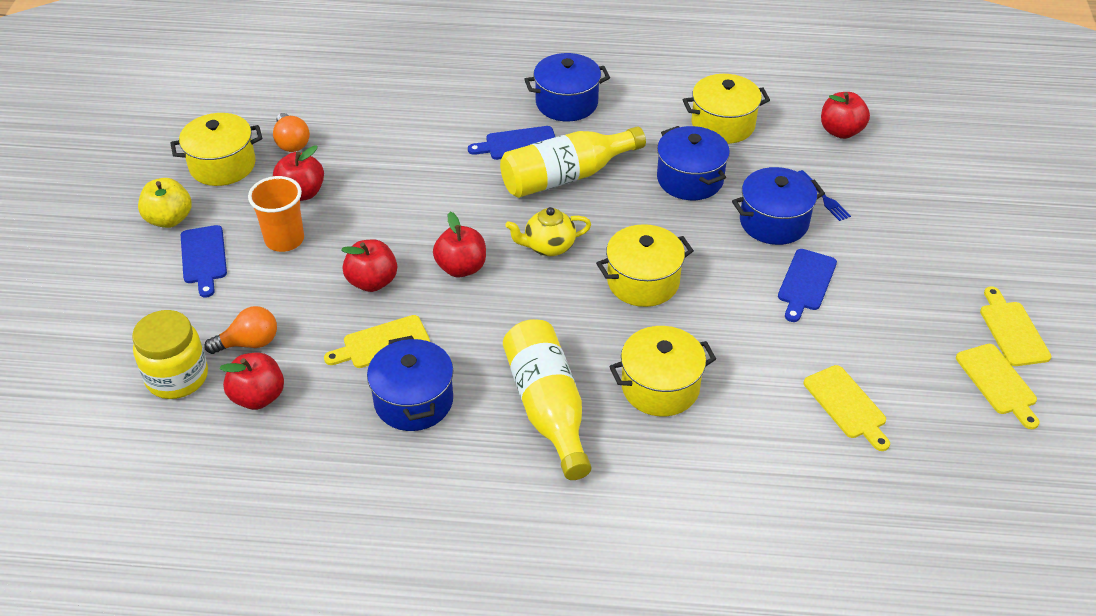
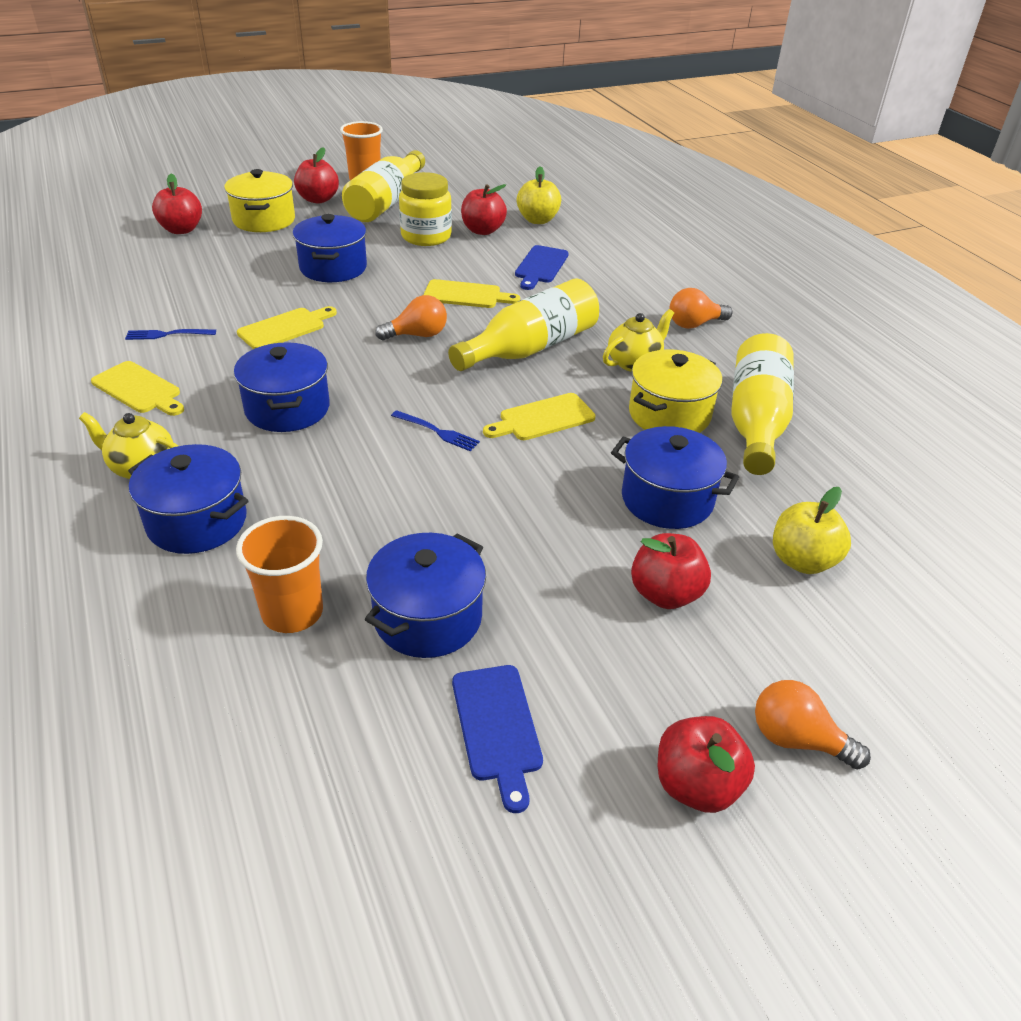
blue cutting board: [181,225,227,298] [468,126,555,160] [778,249,837,322] = 3 -> [452,665,543,813] [515,245,569,290] = 2
blue fork: [798,170,851,221] = 1 -> [125,329,216,340] [391,410,480,451] = 2
blue pot: [367,336,453,431] [524,53,610,122] [657,126,730,200] [732,167,825,245] = 4 -> [128,444,249,554] [234,342,330,432] [293,214,367,282] [365,533,486,658] [611,426,739,529] = 5
orange cup: [248,176,304,252] = 1 -> [236,516,323,633] [340,121,383,180] = 2
orange light bulb: [204,306,277,354] [273,113,310,152] = 2 -> [375,295,447,340] [669,288,732,329] [755,680,871,769] = 3
yellow apple: [138,178,192,228] = 1 -> [517,167,561,224] [773,487,851,574] = 2
yellow bottle: [500,126,646,198] [503,319,591,480] = 2 -> [342,150,425,222] [448,278,599,371] [731,333,794,475] = 3
yellow pot: [171,113,262,186] [596,224,694,307] [609,326,716,416] [683,74,770,144] = 4 -> [224,169,295,232] [629,349,723,433] = 2
yellow teapot: [505,207,591,256] = 1 -> [79,412,178,479] [603,309,674,372] = 2

